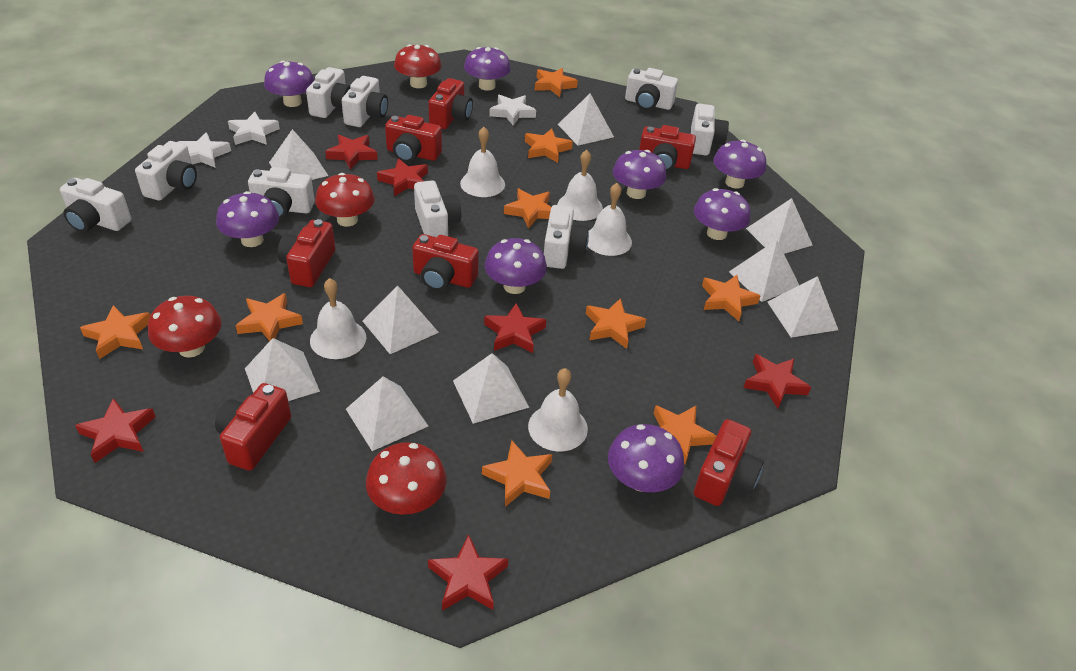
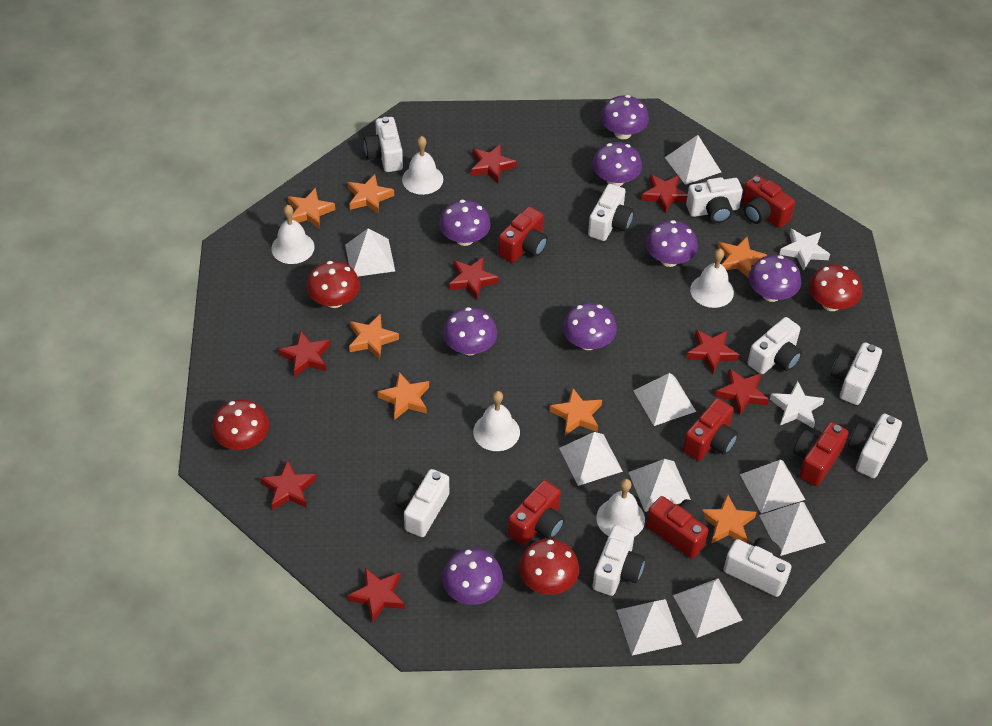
orange star: [80,305,150,359] [235,293,303,341] [482,440,553,507] [504,189,551,229] [525,128,573,163] [534,68,578,97] [586,298,646,349] [653,405,716,464] [702,275,760,321] = 9 -> [288,188,335,229] [348,174,394,214] [349,314,399,360] [377,372,429,420] [549,388,602,435] [702,494,756,544] [718,237,767,278] = 7
red camera: [215,383,291,471] [278,219,335,287] [385,115,442,162] [412,234,479,291] [428,78,473,129] [639,125,696,172] [694,419,764,506] = 7 -> [498,207,548,263] [508,480,565,546] [646,496,708,559] [683,398,738,461] [742,175,795,228] [793,422,849,486] = 6
red star: [75,398,156,463] [325,135,378,170] [377,158,428,196] [428,534,508,611] [484,303,546,353] [743,354,811,409] = 6 -> [260,460,317,510] [278,331,330,377] [347,568,405,623] [449,257,499,300] [471,144,517,183] [641,174,688,214] [686,330,739,374] [715,368,769,416] = 8
white star: [178,132,231,168] [228,112,280,145] [489,95,536,126] = 3 -> [770,381,825,428] [779,229,830,271] = 2

